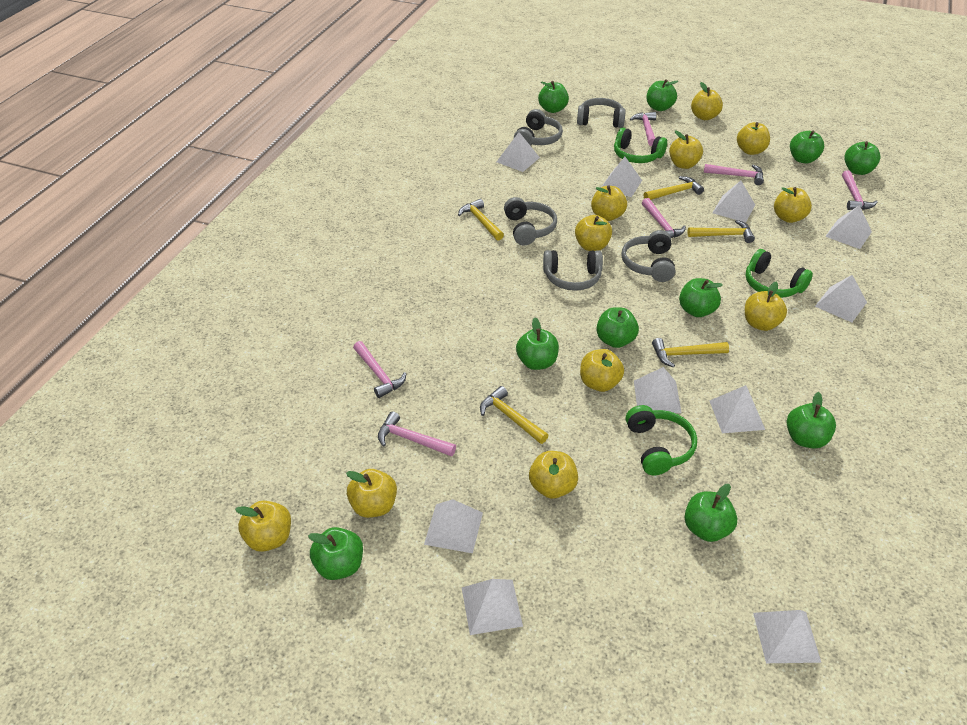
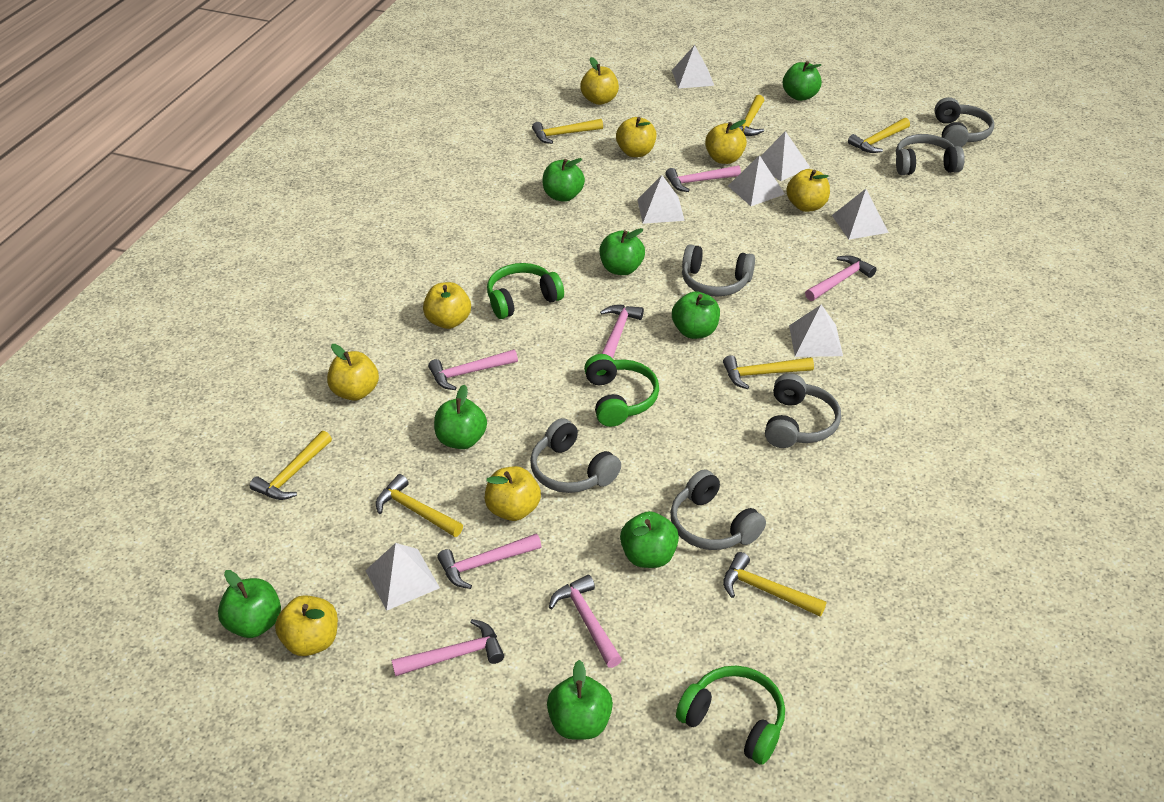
green apple: [308,527,363,580] [516,318,559,370] [538,81,569,113] [596,307,639,348] [646,79,678,111] [679,278,723,317] [684,484,737,542] [787,392,836,448] [790,131,824,163] [844,141,881,175] = 10 -> [218,570,281,638] [434,384,487,449] [543,158,585,202] [547,660,613,740] [600,228,645,275] [620,511,679,568] [672,291,720,339] [783,61,822,101] = 8
grey headphones: [504,197,557,245] [514,109,563,146] [543,250,603,291] [577,98,626,128] [621,230,675,282] = 5 -> [530,418,621,493] [670,470,766,550] [682,244,755,297] [765,373,841,448] [896,134,965,175] [934,97,994,147] = 6
pink hammer: [353,341,407,398] [378,411,456,457] [630,112,656,146] [642,198,686,238] [704,164,764,185] [842,170,878,210] = 6 -> [391,619,504,677] [428,349,518,390] [437,533,542,589] [549,575,622,668] [600,305,644,358] [665,165,741,192] [805,255,876,301] = 7
white pyramid: [424,499,483,553] [462,579,523,635] [497,132,540,172] [602,157,642,197] [634,367,682,413] [710,385,765,433] [712,181,755,223] [753,610,822,663] [815,275,867,322] [825,205,872,249] = 10 -> [365,543,440,611] [637,175,685,224] [672,45,714,89] [728,155,785,206] [760,131,810,181] [789,304,843,357] [832,189,889,240] = 7
yellow apple: [235,501,291,552] [346,469,397,518] [529,451,578,499] [575,215,612,251] [580,349,624,392] [591,186,627,221] [669,131,703,169] [691,82,723,120] [737,122,770,155] [745,282,787,331] [774,187,812,223] = 11 -> [275,595,338,656] [327,344,379,401] [423,282,471,329] [485,466,541,521] [580,57,619,105] [616,117,657,157] [705,120,747,164] [786,169,830,212] = 8
yellow hammer: [458,199,504,241] [480,386,549,444] [644,176,704,200] [652,338,729,368] [688,220,755,243] = 5 -> [250,431,332,500] [376,474,463,537] [532,119,603,144] [723,355,814,389] [723,552,826,617] [732,95,764,136] [848,118,910,153] = 7

